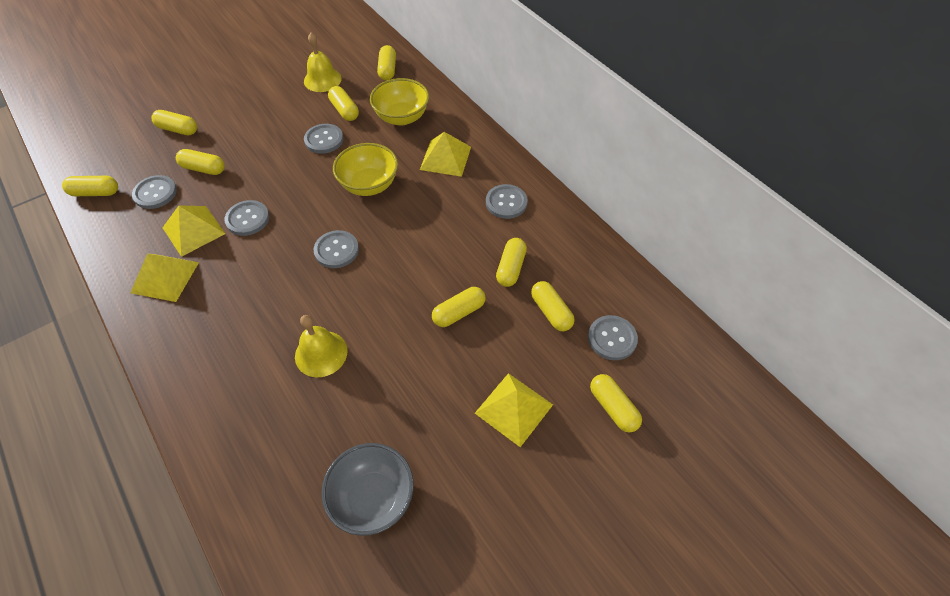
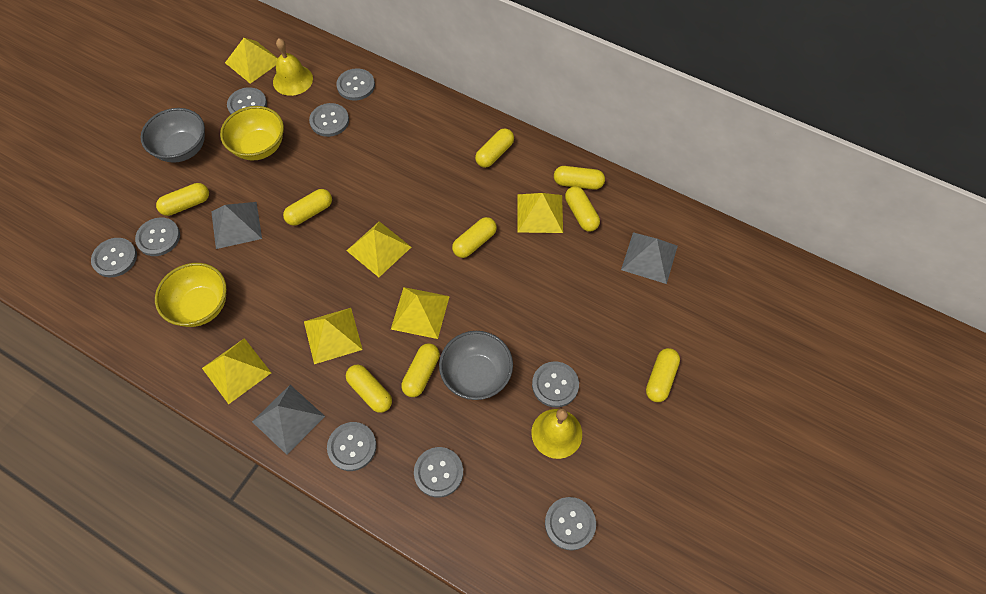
grey bowl: [321,443,414,536] = 1 -> [141,108,205,163] [439,331,513,400] = 2
grey button: [132,175,177,209] [225,200,269,236] [304,124,344,154] [314,230,359,268] [486,184,528,219] [588,315,638,360] = 6 -> [91,238,137,277] [135,217,180,256] [227,87,267,114] [309,103,349,137] [327,422,377,471] [336,68,375,101] [414,447,463,498] [532,361,579,408] [545,497,596,550] = 9
grey pyramid: none = 0 -> [211,202,262,249] [252,385,325,455] [621,232,678,284] = 3
yellow pyramid: [130,254,199,302] [163,206,226,257] [420,132,471,177] [475,373,553,447] = 4 -> [202,338,271,404] [225,38,278,84] [304,308,363,364] [346,221,411,277] [391,287,450,339] [518,193,563,233] = 6

